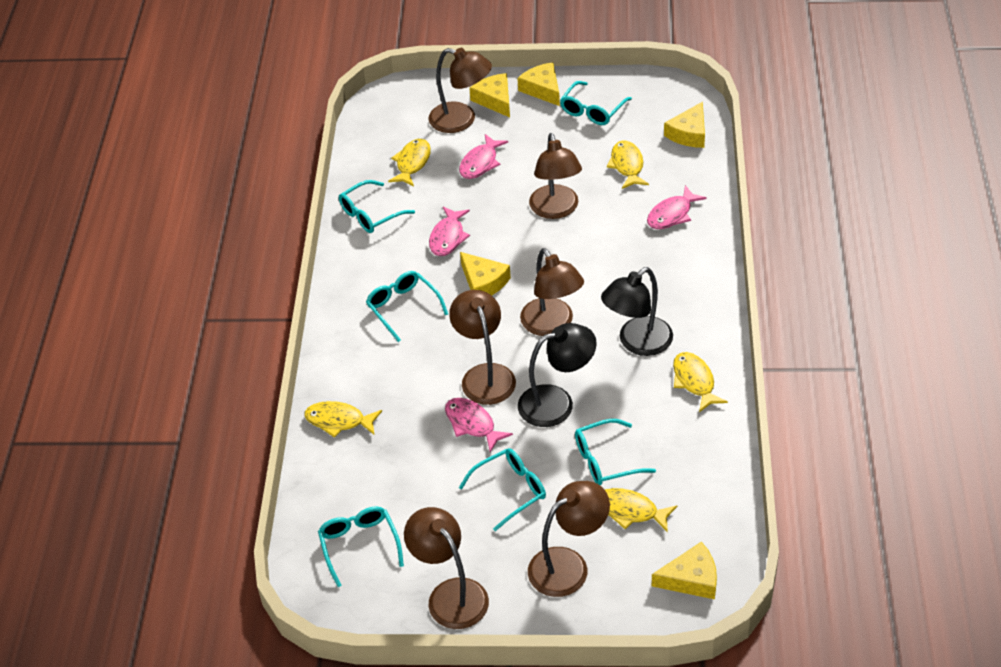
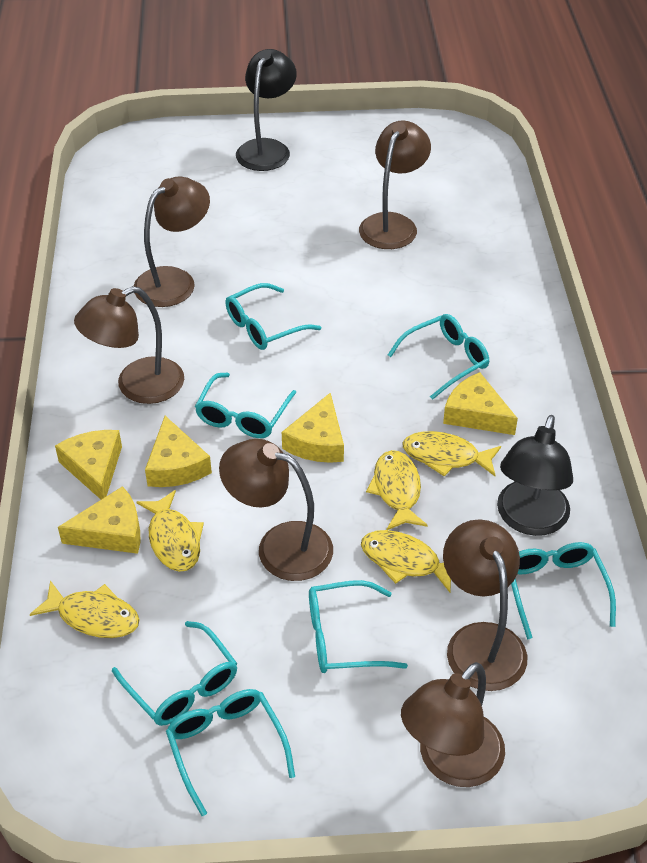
pink fish: [429,207,470,256] [445,398,513,452] [459,134,508,179] [647,185,707,229] = 4 -> none = 0
turquoise glasses: [318,507,404,587] [339,180,415,233] [366,271,448,342] [459,448,546,531] [560,81,632,125] [575,419,656,485] = 6 -> [112,621,238,726] [166,689,295,816] [195,373,296,438] [225,283,321,350] [309,580,408,673] [388,314,489,400] [511,542,616,639] = 7

